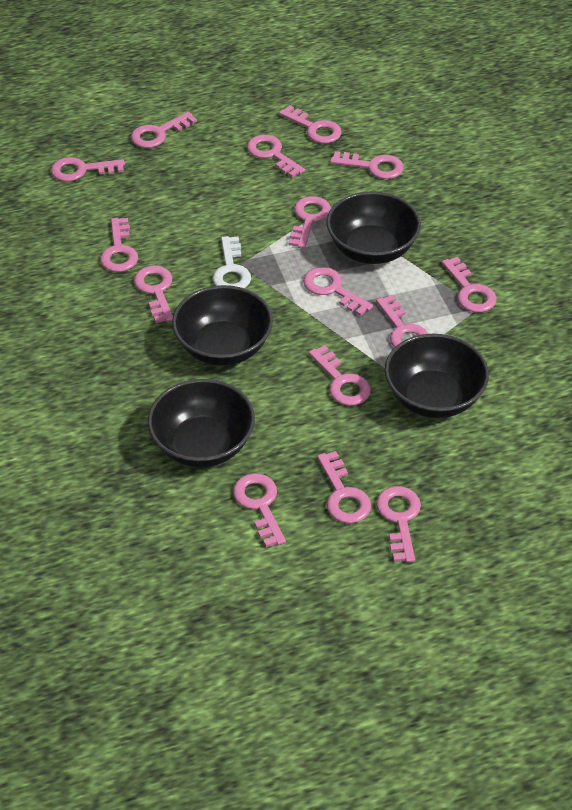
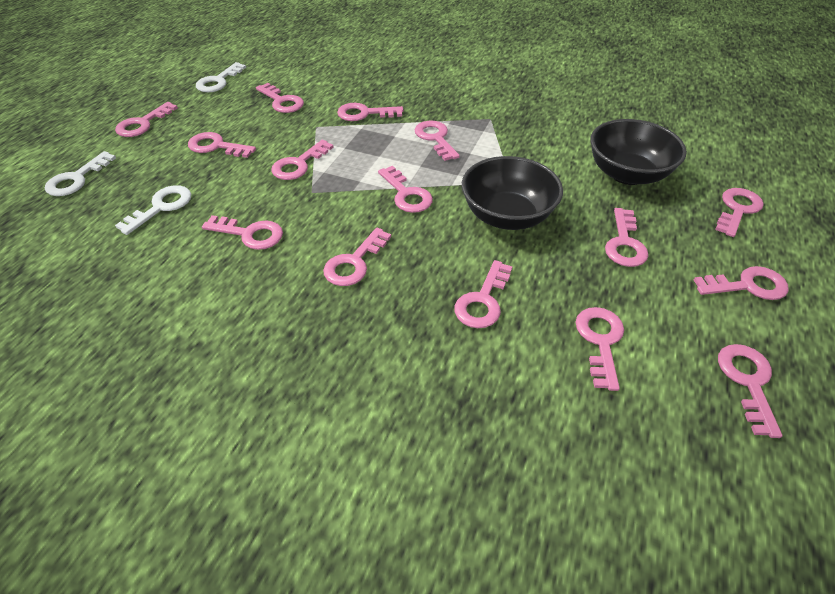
black bowl: [148,379,255,467] [172,285,273,366] [326,191,421,264] [385,334,489,418] = 4 -> [462,156,563,230] [591,119,687,185] = 2
white key: [212,236,251,288] = 1 -> [45,151,116,196] [115,185,191,235] [196,62,246,92] = 3

